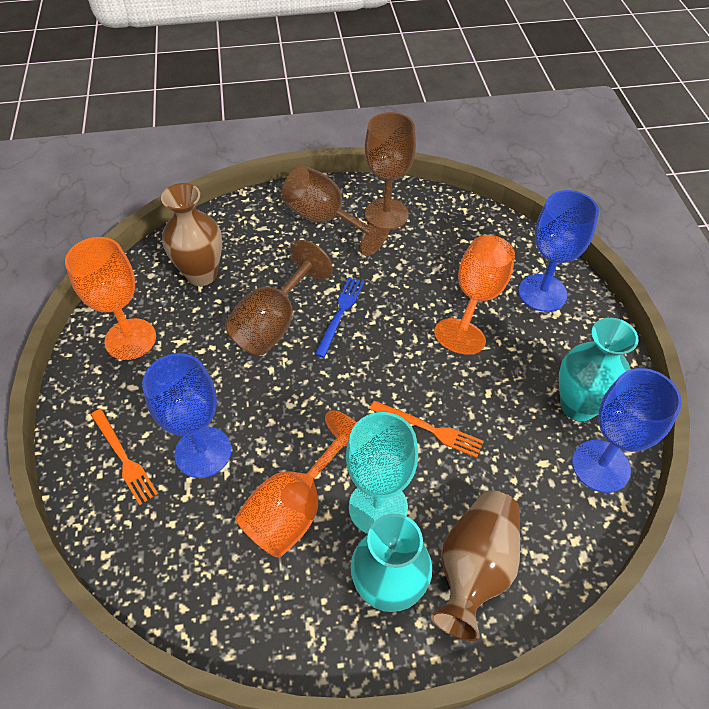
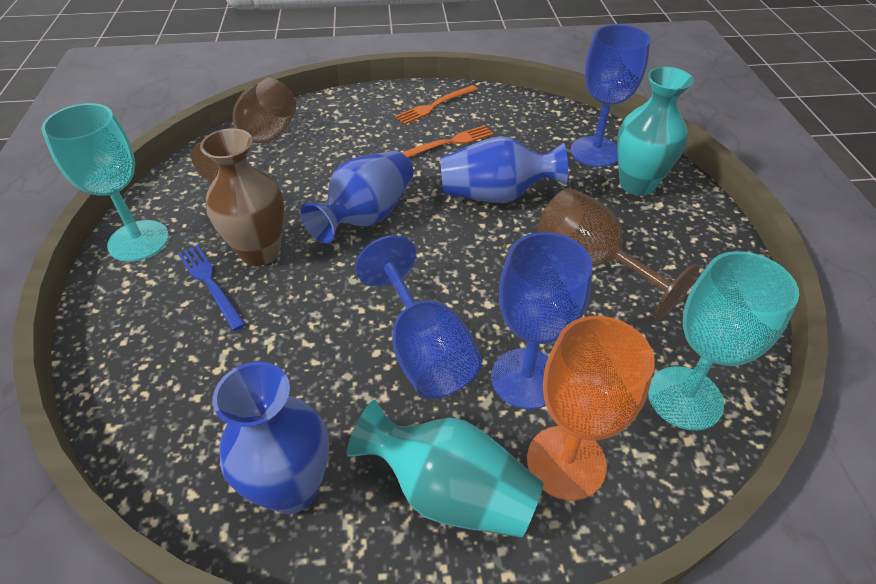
blue vase: none = 0 -> [213,362,329,514] [300,151,413,243] [441,136,568,203] = 3
brown goblet: [225,240,333,356] [281,166,392,256] [365,112,416,230] = 3 -> [191,78,296,183] [537,188,700,321] = 2
brown vase: [161,183,222,286] [431,491,520,641] = 2 -> [200,128,284,266] = 1
orange goblet: [65,237,156,360] [235,410,357,558] [434,235,515,355] = 3 -> [527,316,654,501] = 1
turquoise goblet: [346,412,418,534] = 1 -> [41,103,169,262] [648,251,799,431] = 2

